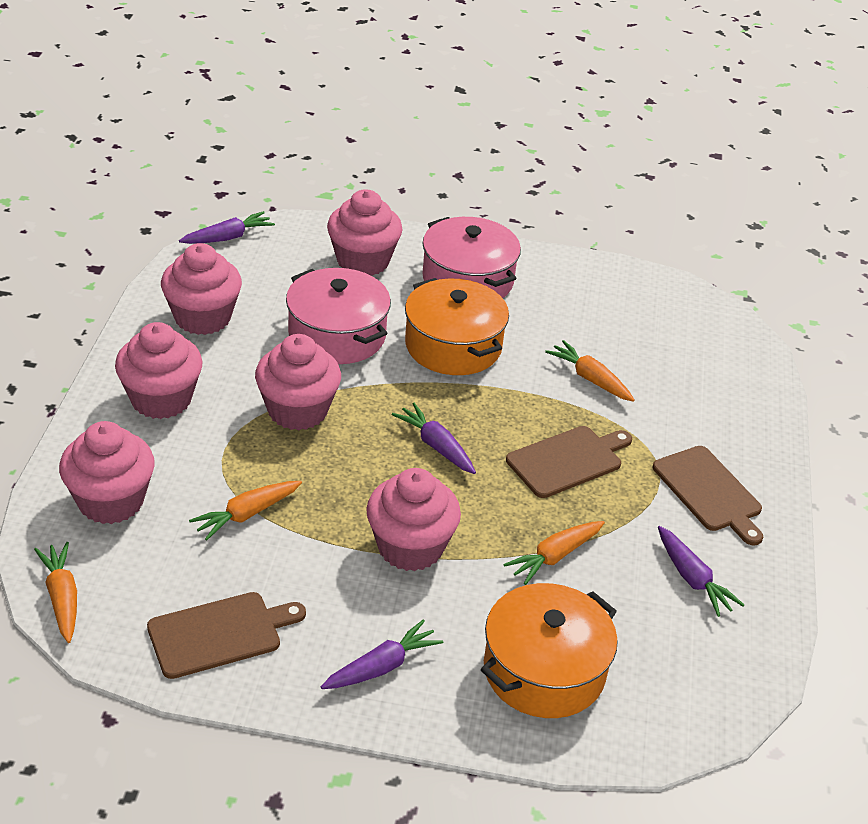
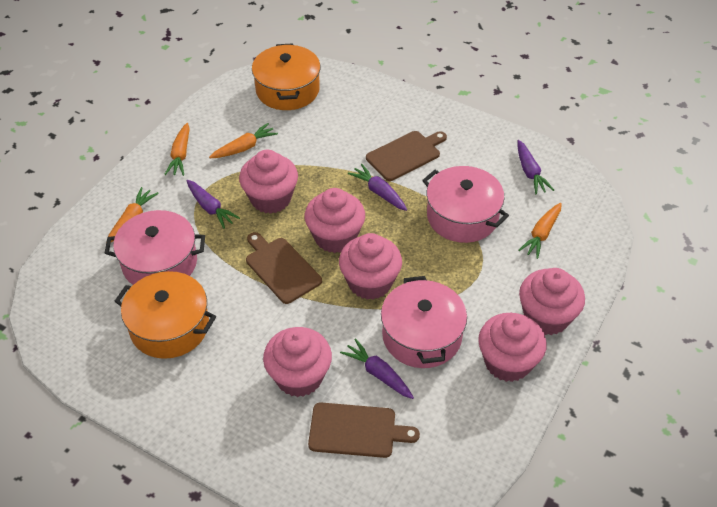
pink pot: [286,268,391,364] [422,217,521,298] = 2 -> [105,210,205,285] [381,276,467,368] [422,166,509,243] = 3

